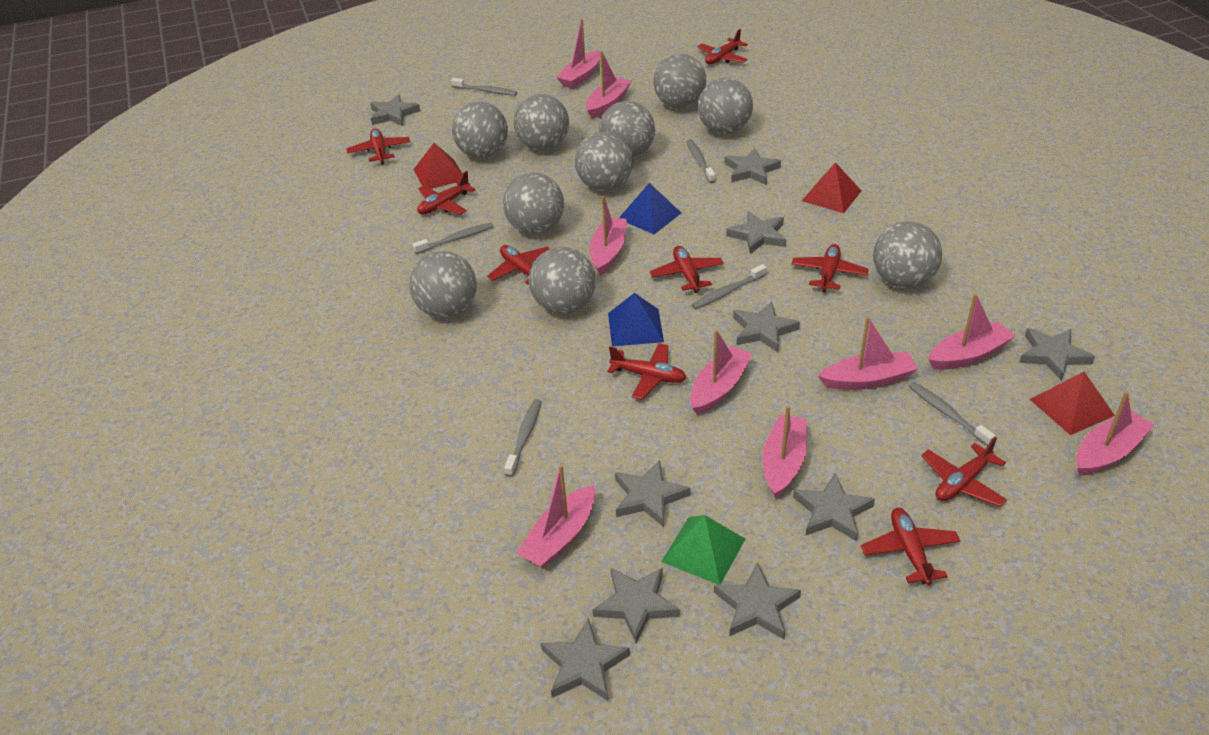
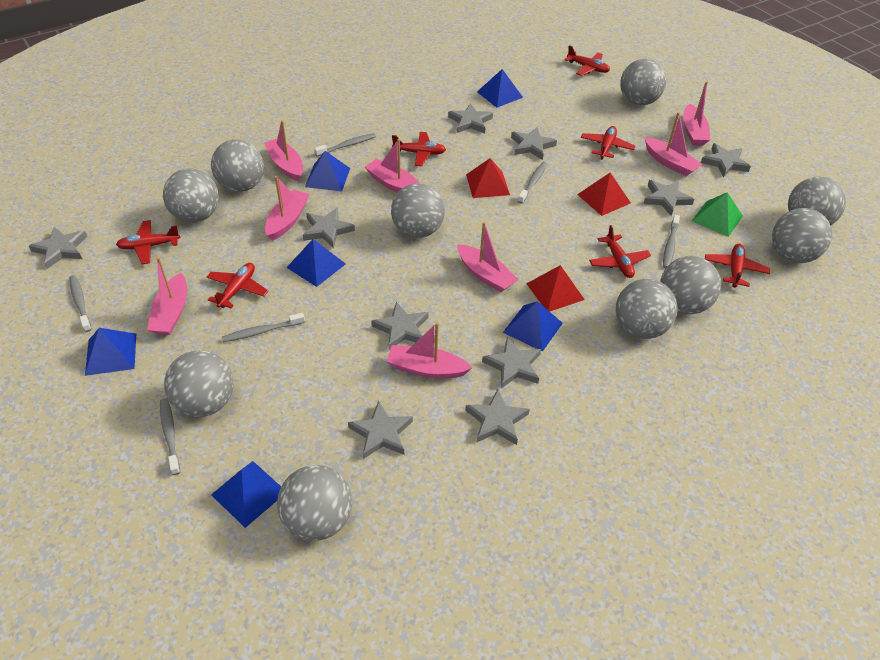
blue pyramid: [608,293,664,346] [619,183,681,234] = 2 -> [85,328,136,376] [211,461,281,528] [286,239,346,287] [305,151,350,191] [477,69,523,108] [503,301,563,352] = 6
pink boat: [516,465,595,568] [556,19,600,89] [586,51,631,118] [590,196,627,275] [690,330,753,415] [762,405,807,498] [818,317,918,390] [928,293,1015,370] [1076,391,1154,476] = 9 -> [147,257,187,335] [264,120,303,181] [265,176,309,241] [365,139,419,193] [387,322,473,378] [457,222,518,292] [645,112,703,176] [683,81,710,146] = 8
red plane: [346,128,410,165] [417,171,476,215] [487,245,550,285] [607,343,686,400] [649,246,724,293] [697,29,748,64] [792,244,869,292] [861,508,960,585] [921,437,1007,507] = 9 -> [116,220,180,264] [206,263,268,308] [392,132,446,166] [565,45,610,76] [581,126,635,160] [589,225,651,278] [705,244,770,287] = 7

